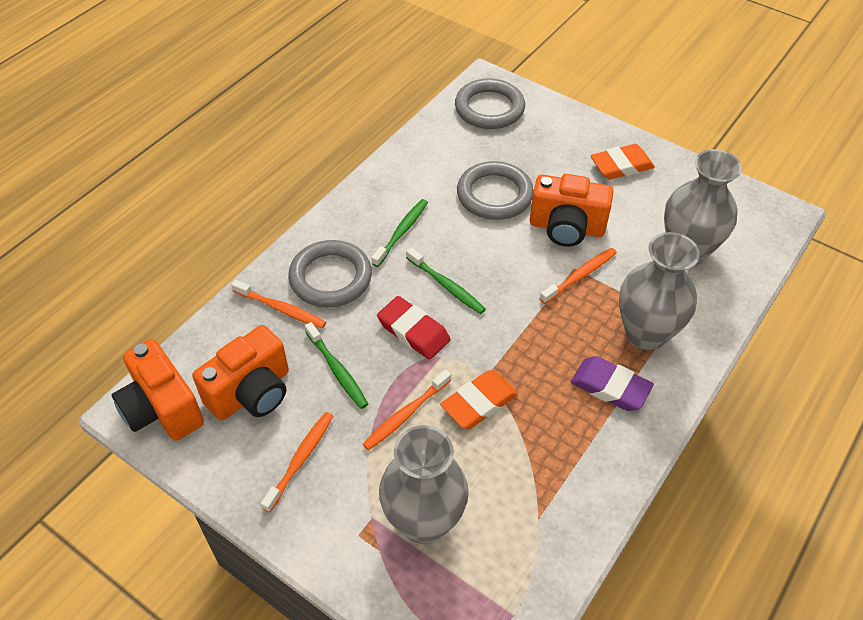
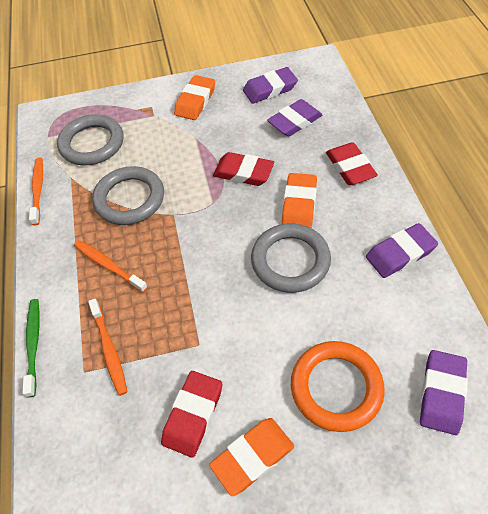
green toothbrush: [305,322,368,409] [371,199,428,267] [406,248,486,314] = 3 -> [23,299,40,397] = 1
grey vase: [379,425,469,544] [619,232,700,351] [664,149,742,265] = 3 -> none = 0
orange camera: [112,339,204,441] [192,325,289,421] [530,174,613,247] = 3 -> none = 0
orange eraser: [440,370,518,429] [590,144,655,179] = 2 -> [174,75,215,120] [209,418,294,496] [282,173,317,228] = 3
orange ring: none = 0 -> [291,341,385,432] = 1
orange toothbrush: [231,279,326,329] [261,412,333,513] [363,370,451,450] [539,248,617,304] = 4 -> [29,157,43,226] [74,240,148,293] [88,299,127,396] = 3
purple eraser: [571,356,654,411] = 1 -> [243,67,298,104] [267,99,322,136] [366,223,438,278] [420,350,468,435] = 4
red eraser: [377,296,451,360] = 1 -> [161,371,222,458] [213,152,274,186] [326,142,378,185] = 3

